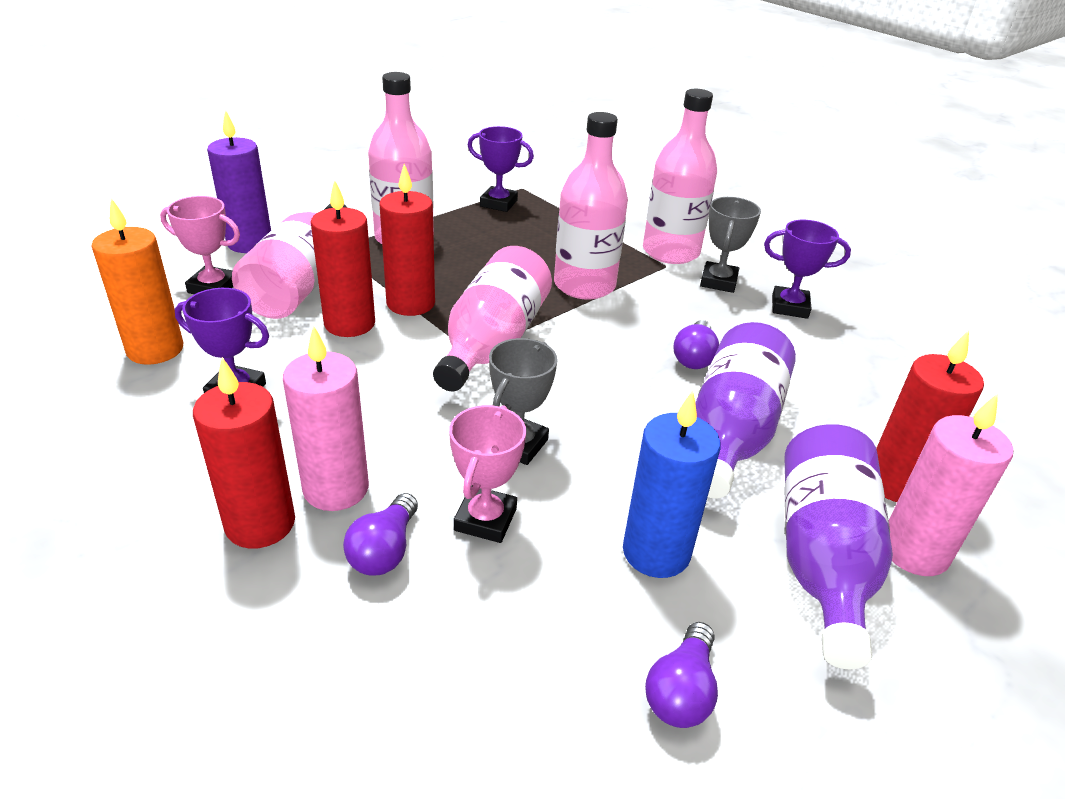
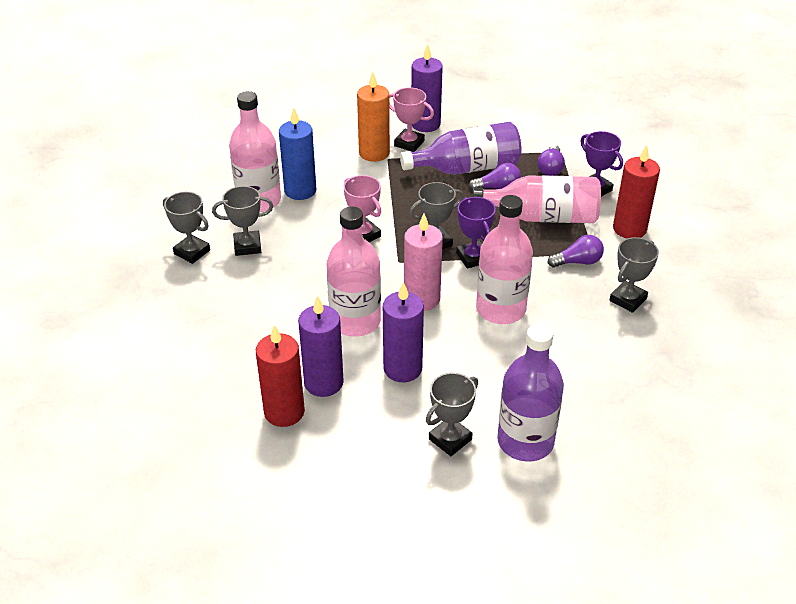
grey trophy: [489,338,557,465] [700,197,761,293] = 2 -> [163,192,210,264] [212,186,273,256] [410,182,463,249] [426,373,478,456] [609,237,659,313] = 5
pink bottle: [232,204,348,319] [368,72,434,244] [433,246,552,391] [554,112,628,300] [643,89,717,264] = 5 -> [229,91,281,212] [327,206,381,337] [473,175,601,223] [476,195,533,324] = 4
pink candle: [283,325,369,511] [889,394,1013,576] = 2 -> [404,214,443,311] = 1
purple candle: [207,110,271,253] = 1 -> [298,295,344,397] [383,282,424,382] [411,44,443,132] = 3
purple trophy: [175,288,269,393] [468,126,534,212] [764,220,851,319] = 3 -> [456,197,496,269] [580,131,623,197] = 2
red candle: [193,357,295,548] [311,180,375,337] [380,164,435,316] [876,330,984,502] = 4 -> [256,325,305,427] [613,144,660,238] = 2

